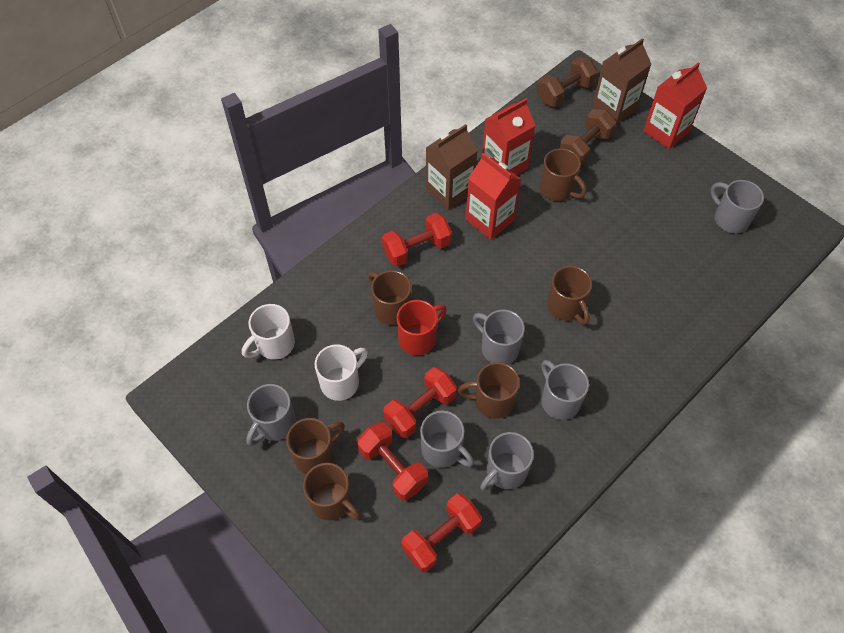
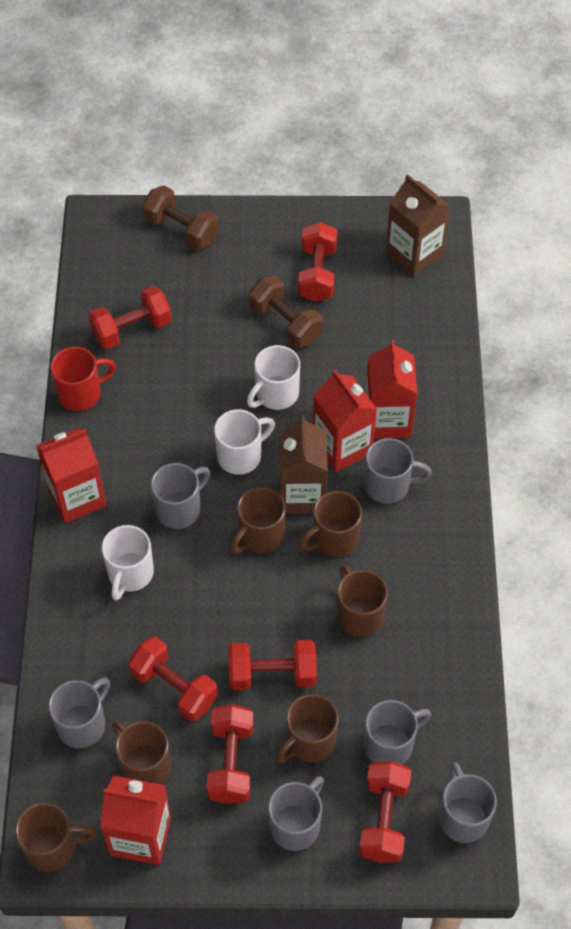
red carton: [466,153,521,240] [482,99,536,175] [643,62,707,149] = 3 -> [36,427,106,523] [100,776,171,865] [313,370,377,472] [365,340,417,439] = 4
red dumbbell: [357,422,428,501] [382,213,452,267] [383,367,457,438] [402,493,482,572] = 4 -> [88,286,172,349] [128,636,218,721] [206,704,254,804] [228,640,317,690] [298,222,337,302] [359,761,411,863] = 6
white mug: [242,304,295,360] [315,344,368,401] = 2 -> [102,525,154,600] [214,409,275,475] [247,345,300,410] = 3

